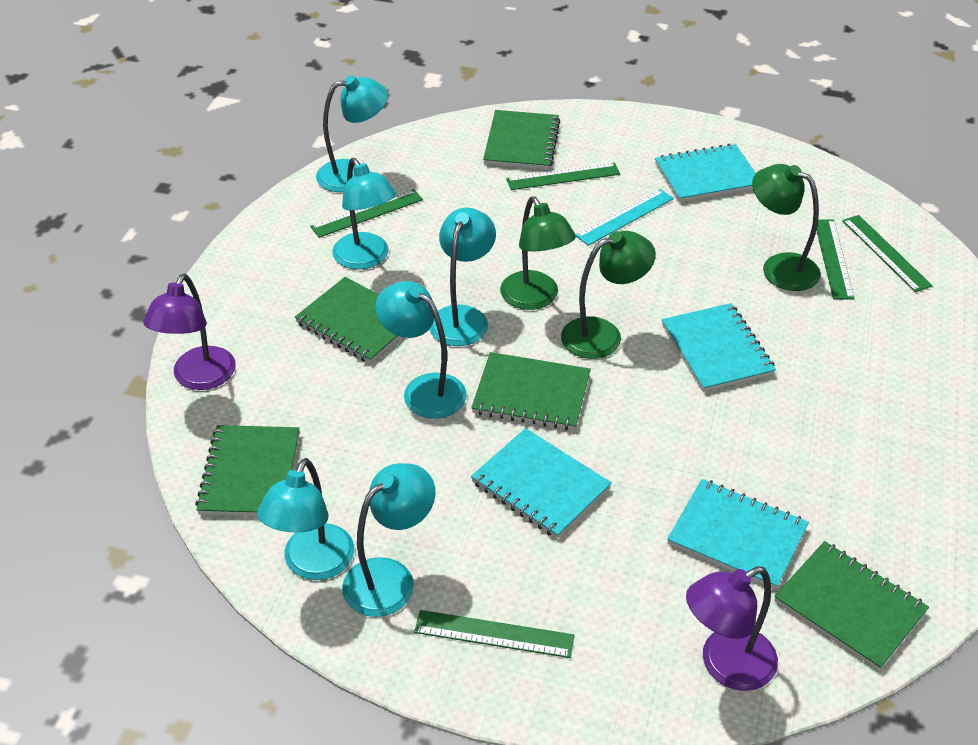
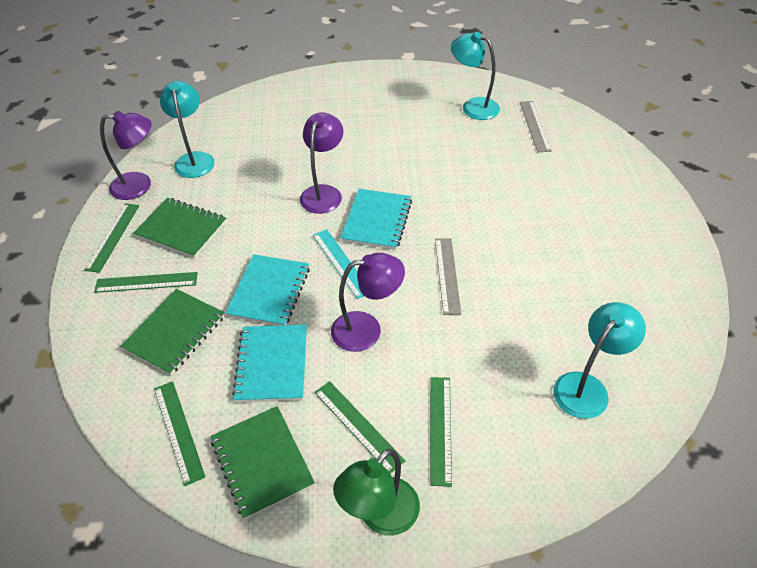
green lamp: [500,197,576,310] [561,231,656,359] [752,164,821,291] = 3 -> [333,449,420,536] = 1
green notebook: [195,425,299,516] [295,277,401,363] [471,352,591,430] [483,110,561,170] [774,541,929,671] = 5 -> [120,289,225,375] [133,198,227,258] [211,406,315,520] = 3
grey ruler: none = 0 -> [435,238,461,315] [520,101,552,152] = 2
purple lamp: [143,274,236,390] [686,566,778,691] = 2 -> [100,111,152,200] [300,112,343,214] [331,253,405,352] = 3
turquoise lamp: [257,458,354,580] [316,75,388,192] [332,158,396,270] [342,463,435,617] [376,281,467,419] [429,208,496,346] = 6 -> [160,81,214,178] [451,32,500,120] [553,302,646,419] = 3
turquoise notebook: [471,428,612,539] [655,144,756,202] [662,303,776,392] [667,479,809,590] = 4 -> [225,254,310,326] [232,325,307,402] [341,189,412,250] = 3

